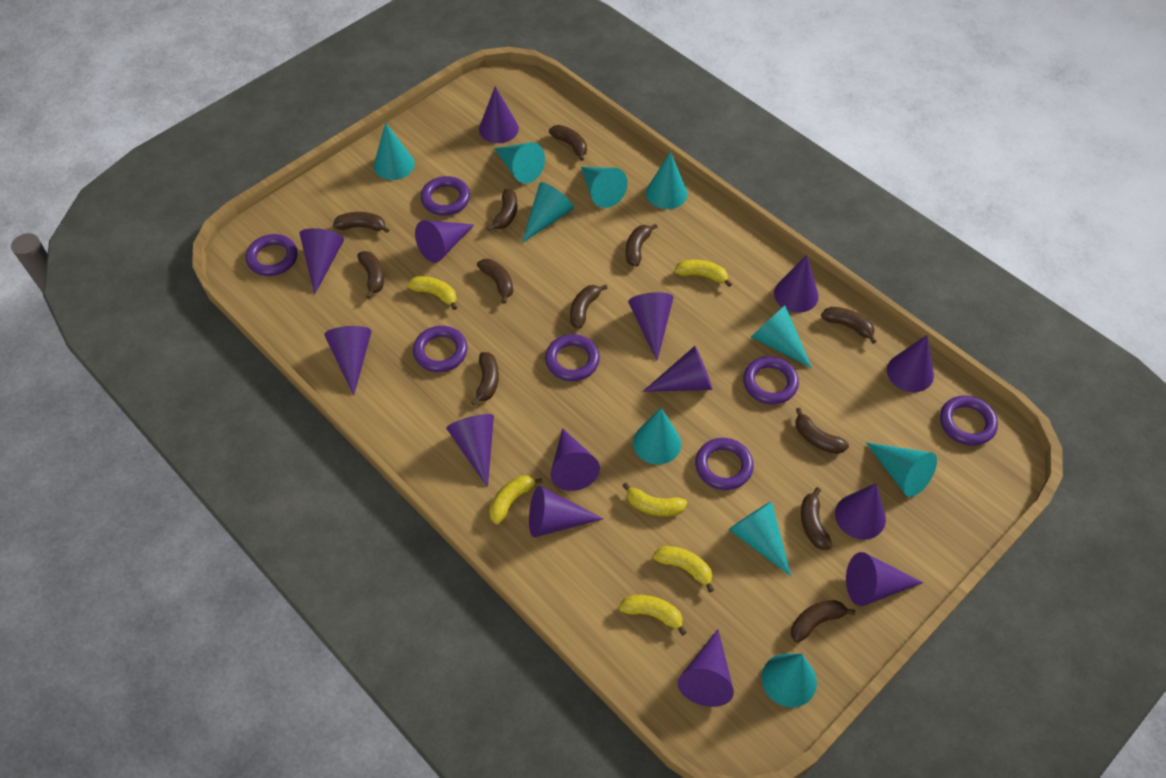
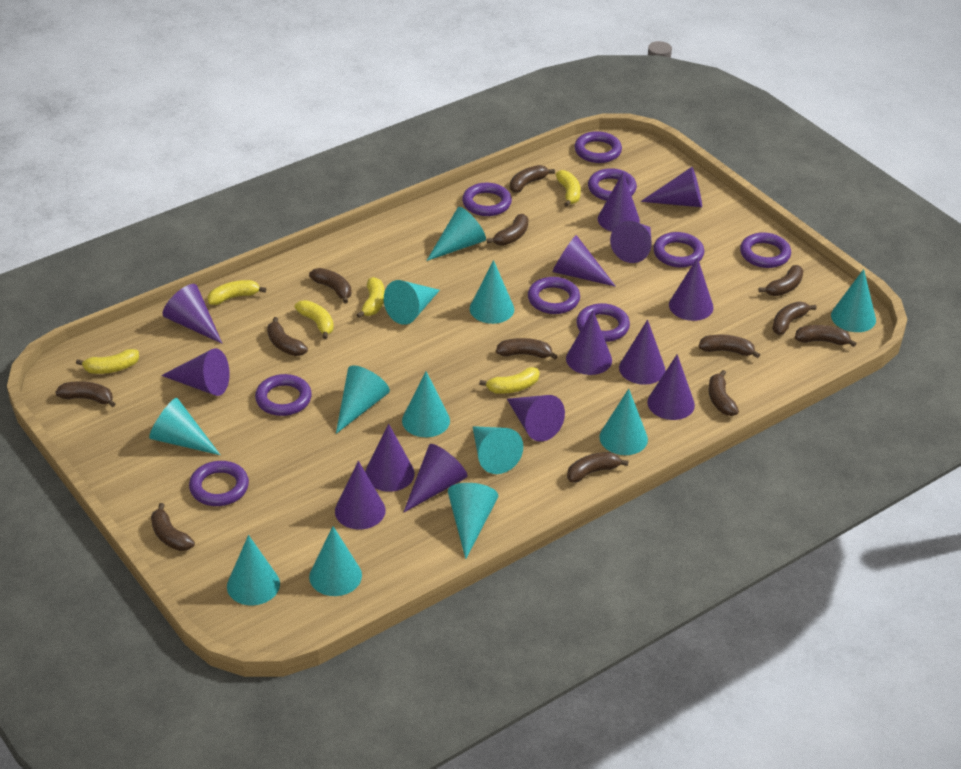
brown banana: [333,212,389,233] [357,251,384,299] [471,352,499,405] [477,259,513,304] [487,189,517,231] [549,125,587,161] [570,285,608,329] [626,224,657,266] [791,600,855,643] [795,408,849,454] [801,487,833,550] [821,307,877,344] = 12 -> [55,381,116,407] [151,503,195,551] [267,317,308,356] [309,268,351,303] [487,214,528,246] [496,338,558,360] [510,165,555,193] [567,452,628,482] [699,335,760,358] [709,370,739,416] [759,265,803,296] [772,302,816,335] [795,325,857,347] = 13
purple ring: [246,234,298,276] [413,326,468,372] [421,176,470,216] [545,334,600,381] [695,438,754,490] [743,356,799,405] [940,395,998,446] = 7 -> [189,461,249,506] [255,374,312,416] [462,183,512,216] [528,277,580,314] [574,131,622,163] [576,303,630,342] [588,168,637,201] [653,232,704,268] [740,232,791,268] = 9
turquoise cone: [374,123,415,180] [494,142,545,184] [522,182,574,243] [581,167,628,208] [633,408,681,465] [646,151,687,209] [728,501,791,576] [751,306,812,368] [762,653,817,708] [866,442,937,497] = 10 -> [149,398,220,455] [227,535,280,605] [309,526,362,596] [336,365,390,434] [384,280,440,325] [402,371,450,437] [426,207,486,261] [448,483,498,559] [470,260,514,324] [473,426,523,474] [599,389,648,455] [831,269,876,332] = 12

